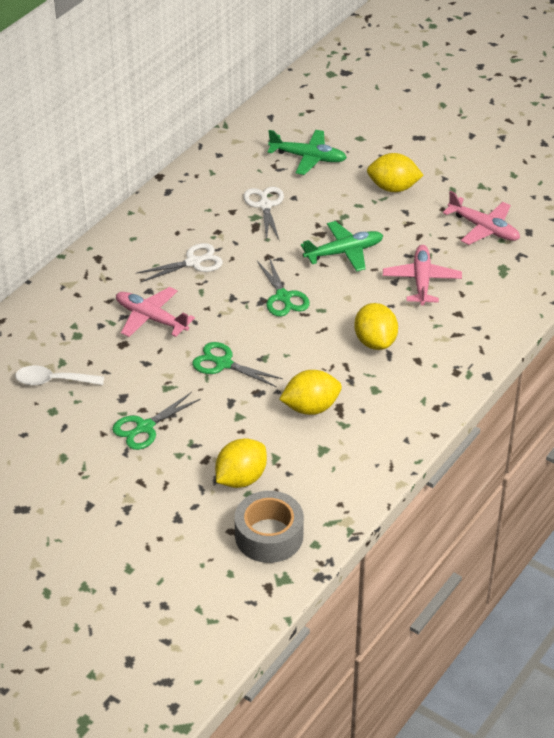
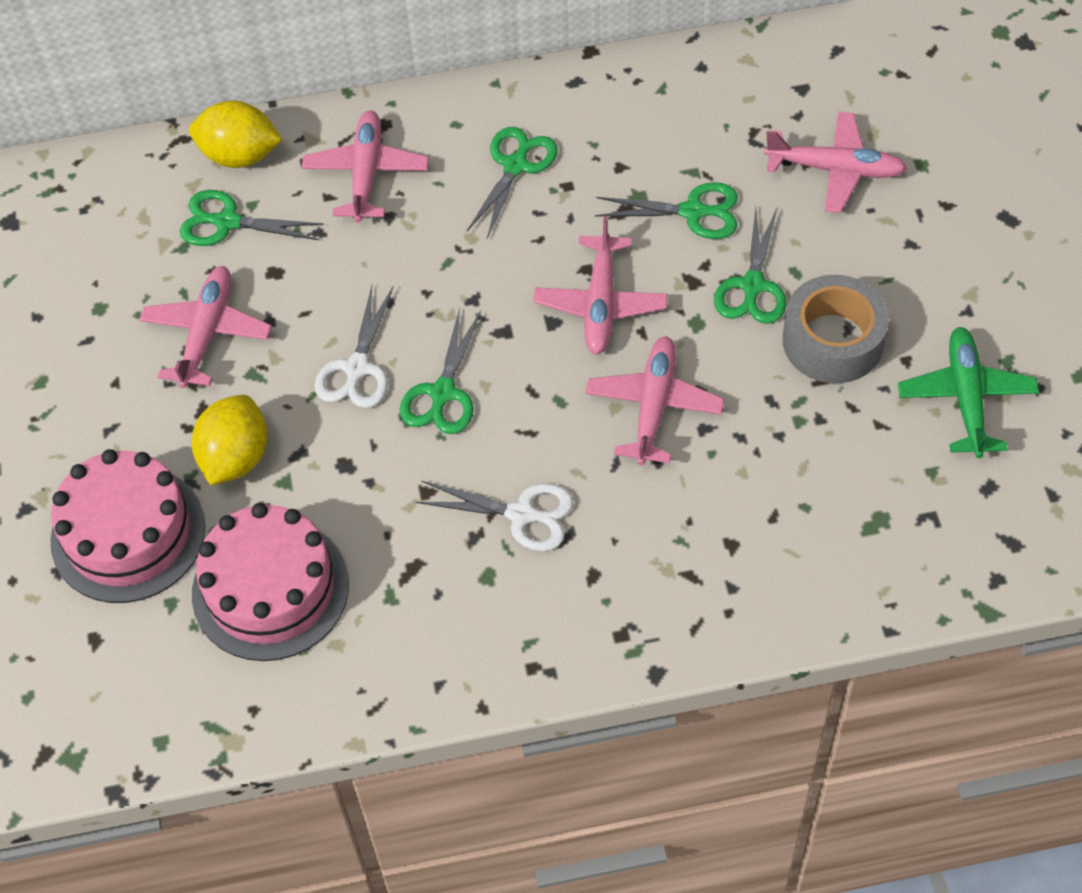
green plane: [267,130,347,175] [301,221,383,272] = 2 -> [898,327,1039,458] = 1
green scissors: [112,392,201,450] [192,342,283,387] [257,257,310,317] = 3 -> [180,190,324,246] [400,308,481,434] [467,127,558,238] [595,182,738,239] [714,207,786,324] = 5
pink cake: none = 0 -> [50,449,205,603] [192,503,349,661] = 2
pink plane: [116,287,195,337] [383,245,462,306] [443,191,520,245] = 3 -> [139,266,272,389] [301,110,429,223] [534,216,668,355] [585,336,724,466] [764,111,907,213] = 5
white spoon: [15,365,104,385] = 1 -> none = 0
yellow lemon: [215,438,267,488] [279,370,342,415] [354,303,398,350] [367,153,424,192] = 4 -> [189,101,283,168] [192,395,267,485] = 2

